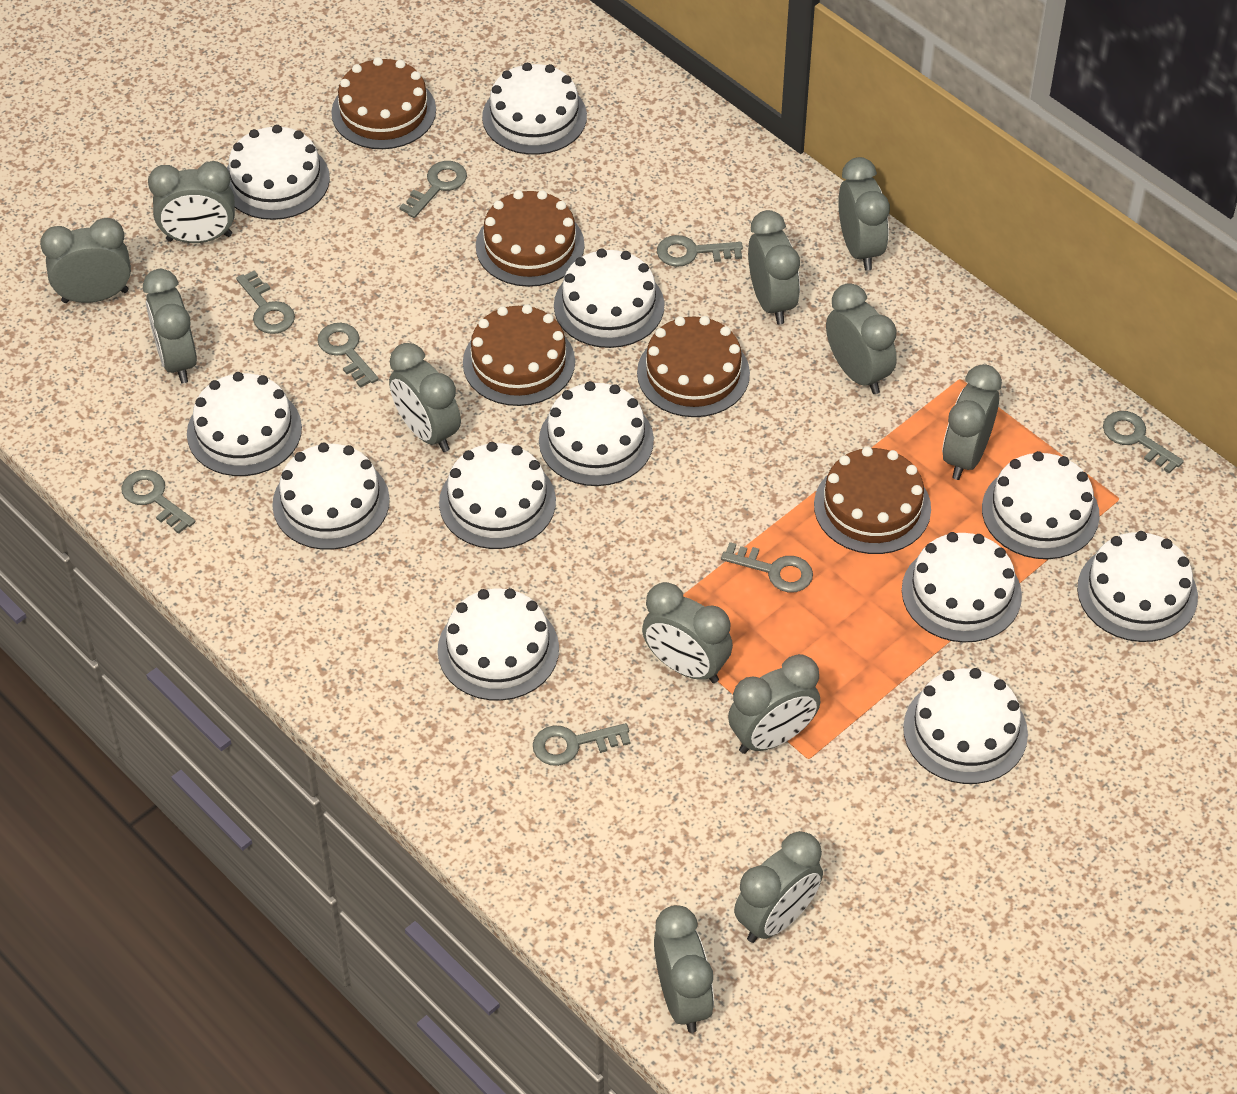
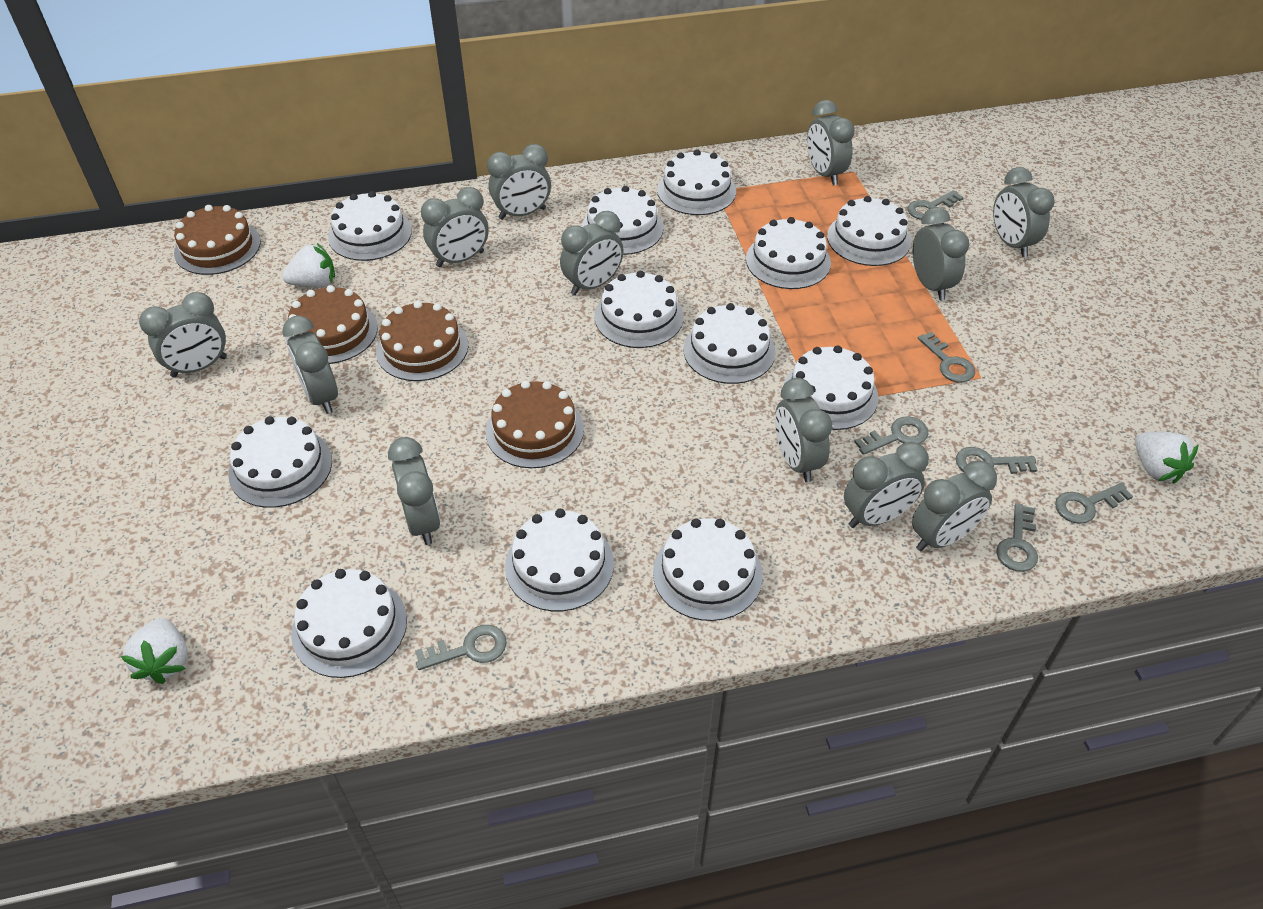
brown cake: [331,57,436,149] [463,305,575,406] [476,190,584,287] [637,316,750,417] [814,447,931,554] = 5 -> [174,205,261,275] [286,285,378,364] [376,301,468,381] [486,381,584,468] = 4
grey key: [121,470,195,534] [236,270,295,334] [317,323,379,388] [399,161,467,218] [533,723,631,766] [657,235,743,267] [721,542,813,592] [1103,411,1184,474] = 8 -> [415,625,507,670] [854,416,929,455] [907,190,964,220] [917,332,975,382] [956,447,1037,474] [996,503,1038,572] [1055,483,1133,524] = 7
white strawberry: none = 0 -> [121,618,188,684] [282,243,335,288] [1135,432,1198,484] = 3

